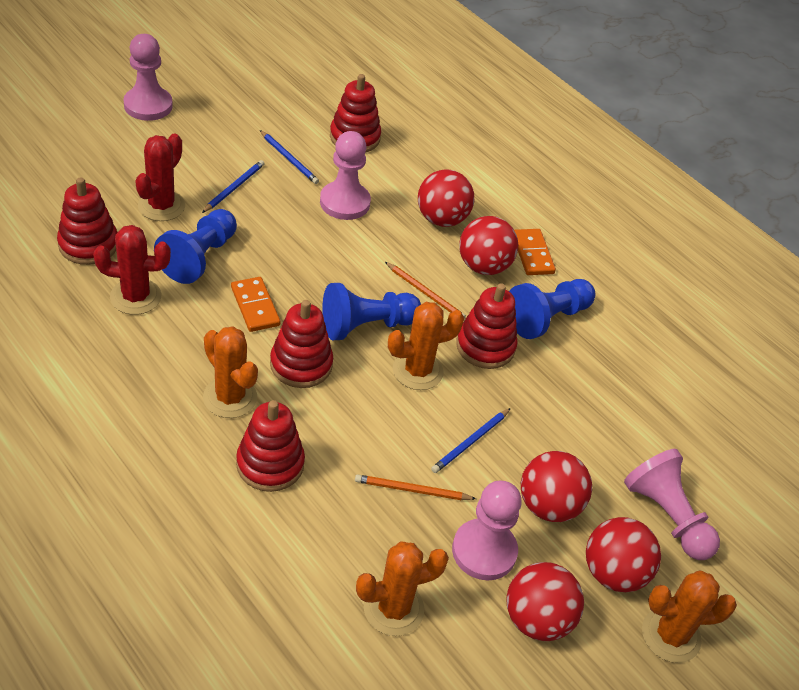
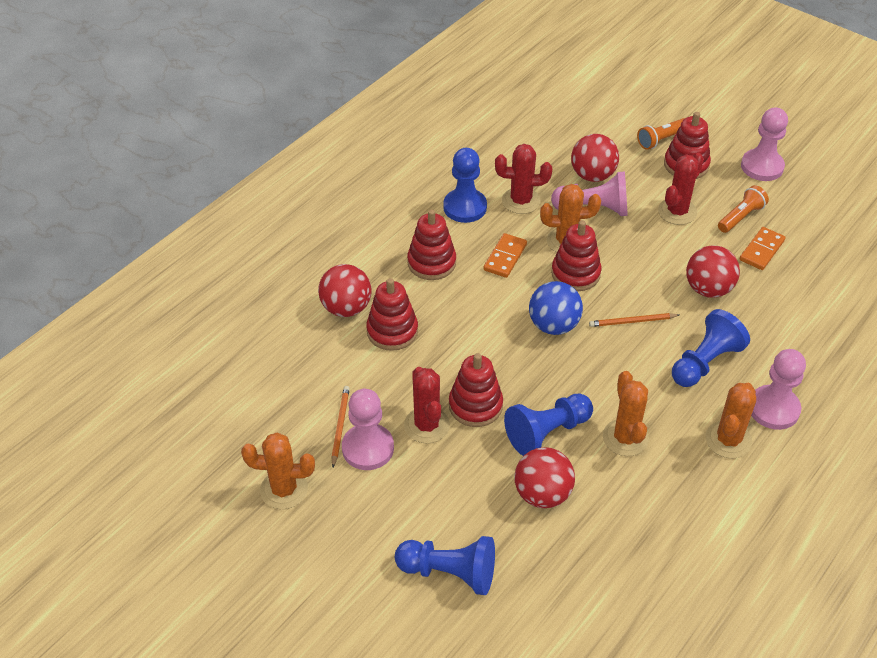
blue ball: none = 0 -> [529,281,583,335] = 1
blue pawn: [154,209,237,284] [322,283,421,340] [509,279,595,339] = 3 -> [395,536,495,595] [443,148,487,223] [504,394,593,456] [672,309,750,387] = 4
blue pencil: [202,160,265,213] [260,130,319,184] [431,408,511,473] = 3 -> none = 0
orange flashlight: none = 0 -> [637,118,685,150] [718,185,769,233] = 2
red ball: [418,169,474,227] [459,216,518,275] [507,562,584,641] [521,451,592,522] [586,517,661,592] = 5 -> [318,264,372,317] [514,447,575,508] [571,134,619,182] [686,245,740,298] = 4
red cactus: [93,225,171,315] [135,133,185,221] = 2 -> [404,367,450,444] [495,144,552,214] [658,153,704,225] = 3

